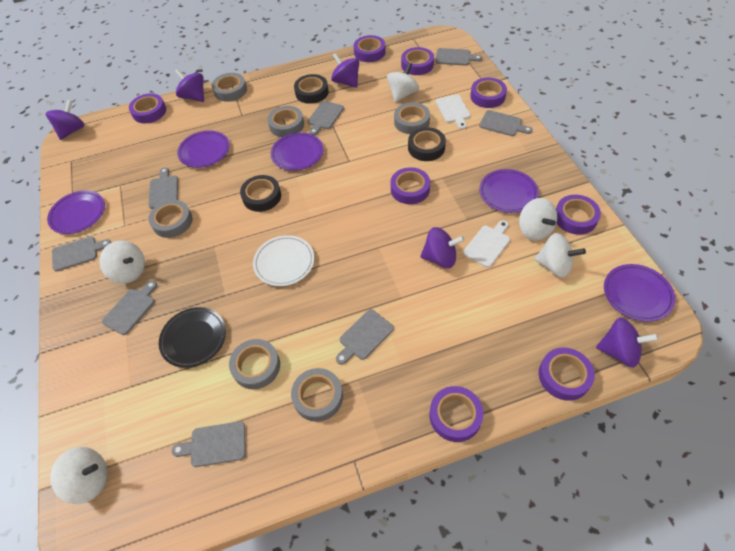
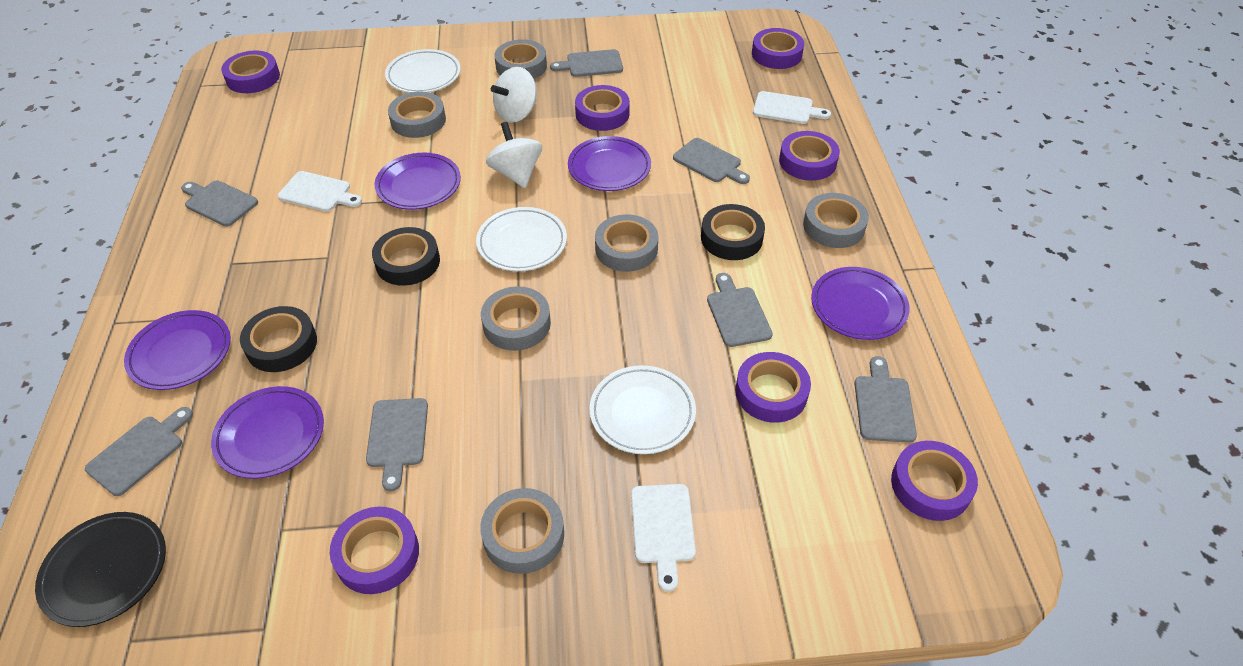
grey cutting board: [52,237,111,272] [102,281,157,335] [148,167,178,209] [172,421,246,467] [308,101,344,135] [336,309,394,365] [435,48,482,66] [479,110,533,136] = 8 -> [85,407,193,496] [181,181,258,226] [366,398,428,491] [550,49,623,77] [673,138,750,184] [707,273,773,347] [854,356,917,443] = 7
purple spinning top: [46,100,85,140] [175,69,204,102] [331,53,359,88] [420,227,465,268] [596,317,658,368] = 5 -> none = 0
purple tape: [129,93,166,123] [353,35,386,62] [391,167,430,204] [401,47,434,75] [429,386,484,442] [470,78,507,108] [539,348,595,401] [556,195,601,235] = 8 -> [221,51,280,93] [330,507,419,594] [575,85,630,131] [735,352,811,423] [752,28,804,69] [779,131,840,181] [891,441,978,521] = 7
white cutting board: [436,94,471,129] [463,220,510,268] = 2 -> [278,171,362,212] [631,484,696,592] [753,91,831,124] = 3
white plate: [253,235,314,286] = 1 -> [385,49,461,93] [476,207,567,271] [589,365,696,454] = 3
white spinning top: [50,447,107,504] [99,240,145,284] [387,63,419,103] [519,198,557,241] [534,233,586,278] = 5 -> [486,122,542,188] [491,67,536,123] = 2

